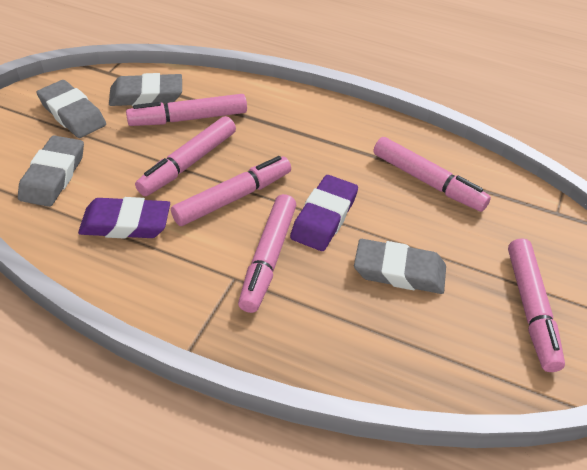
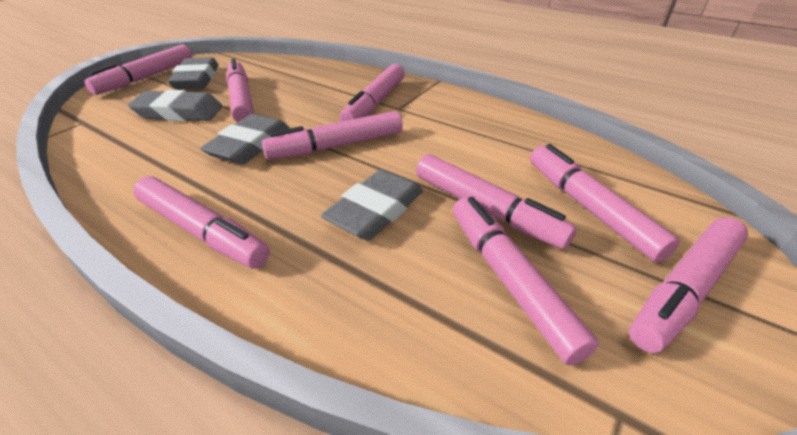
pink marker: [126,94,247,126] [135,116,236,196] [171,156,291,226] [238,194,297,313] [373,137,491,212] [508,238,565,372] = 6 -> [84,45,192,95] [133,176,270,269] [226,59,254,122] [262,111,403,160] [340,64,405,122] [416,154,577,249] [453,197,599,365] [530,144,680,263] [629,217,748,353] = 9
purple eraser: [78,197,170,238] [290,175,358,251] = 2 -> none = 0

